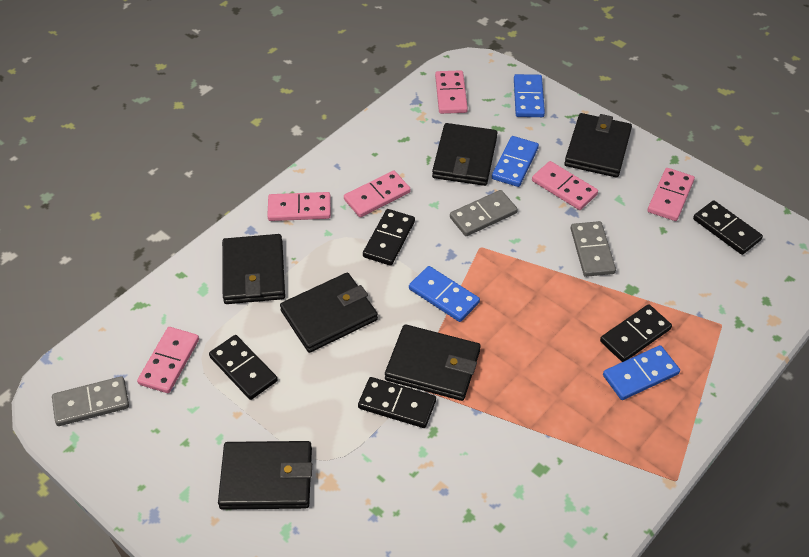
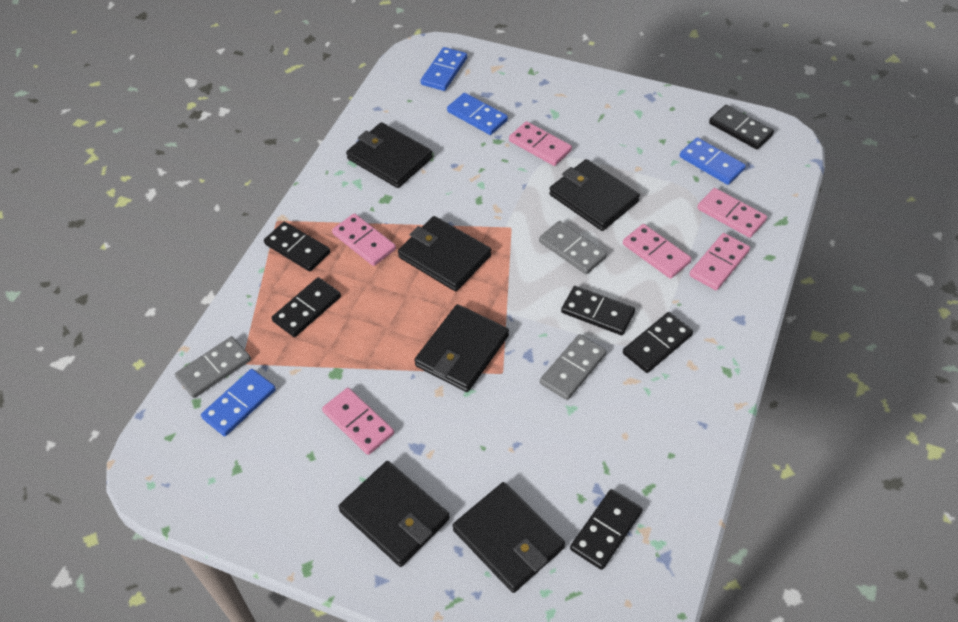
black domino: [209,335,277,400] [358,377,436,428] [363,209,415,266] [600,304,672,362] [693,200,763,255] = 5 -> [264,222,330,271] [272,277,341,337] [561,286,635,335] [570,489,643,570] [623,312,693,373] [709,105,774,149] = 6

